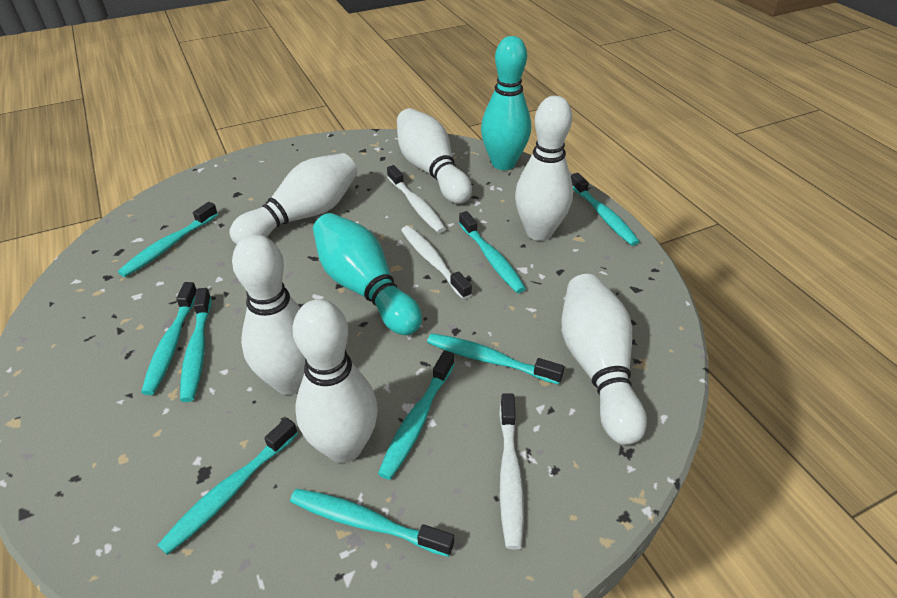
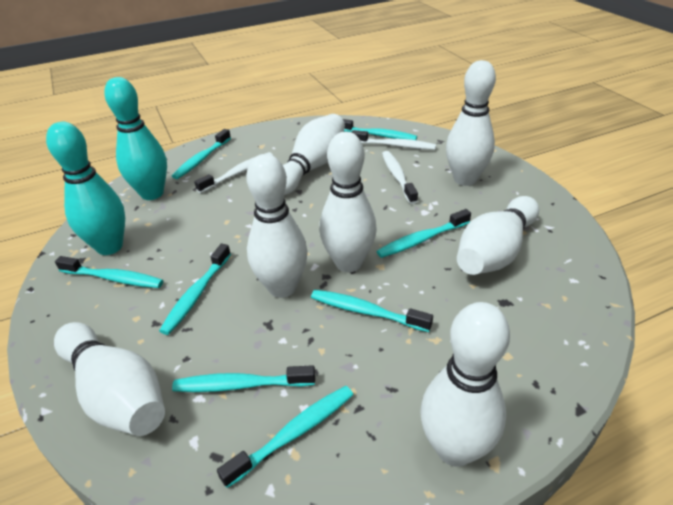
turquoise toothbrush: [118,202,218,277] [141,282,196,395] [157,418,298,555] [180,288,211,402] [290,489,454,557] [378,350,455,480] [427,333,564,385] [459,211,526,293] [571,173,640,246] = 9 -> [55,256,163,288] [159,244,231,335] [172,129,231,179] [172,365,315,392] [217,386,353,488] [311,290,433,332] [343,119,417,140] [376,209,471,258] = 8
white bowling pin: [229,153,358,245] [232,234,305,395] [293,299,378,463] [397,108,472,204] [515,96,573,241] [561,274,647,445] = 6 -> [54,322,165,436] [246,154,308,298] [283,114,345,195] [319,132,377,272] [420,302,510,467] [446,60,496,186] [457,196,539,275] = 7

